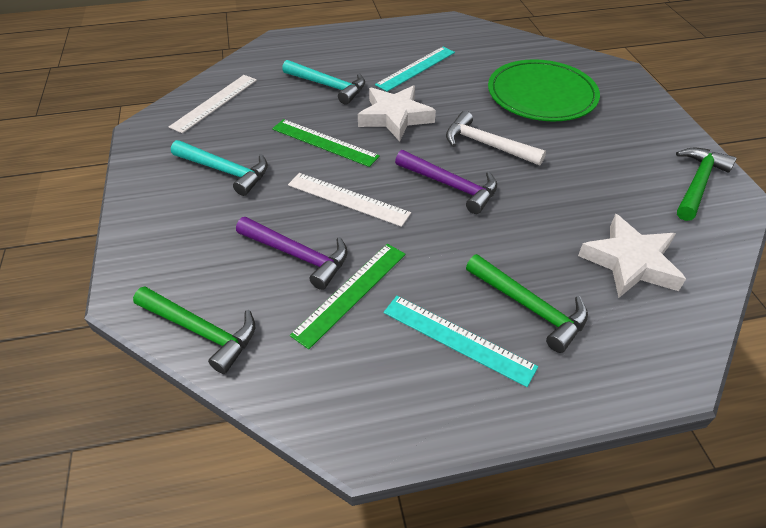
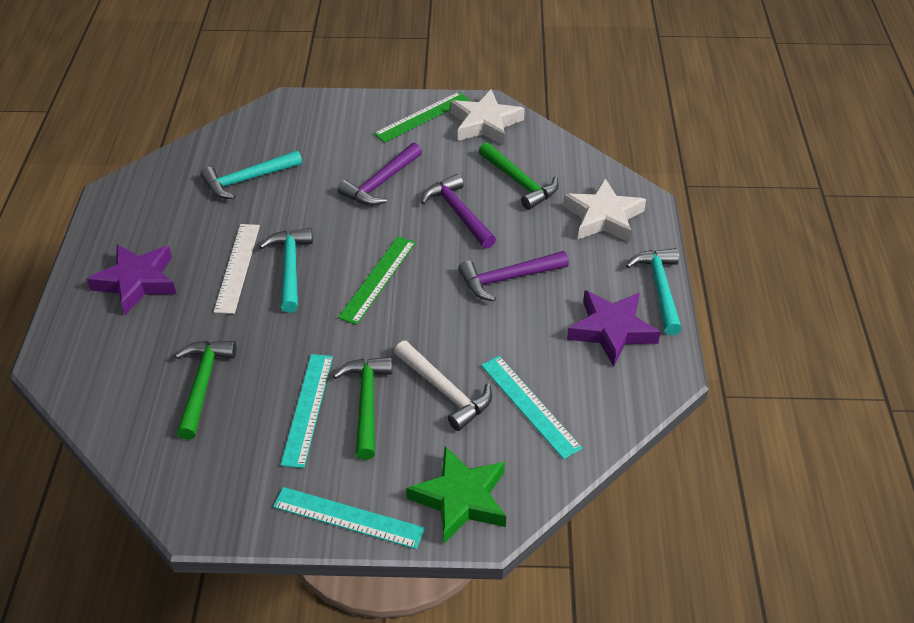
green plate: [488,59,600,121] = 1 -> none = 0
green star: none = 0 -> [406,446,506,544] = 1
purple hammer: [236,217,348,290] [395,150,497,214] = 2 -> [338,143,422,206] [421,174,496,249] [458,251,569,301] = 3
purple star: none = 0 -> [87,244,176,315] [567,290,661,366] = 2
turquoise hammer: [171,140,268,196] [282,60,365,105] = 2 -> [201,150,302,199] [259,228,313,313] [626,248,682,335] = 3
turquoise ruler: [375,47,455,92] [383,296,538,387] = 2 -> [273,487,425,549] [281,354,333,468] [481,356,582,459] = 3
white ruler: [169,75,257,133] [288,173,411,227] = 2 -> [214,224,260,314] = 1

